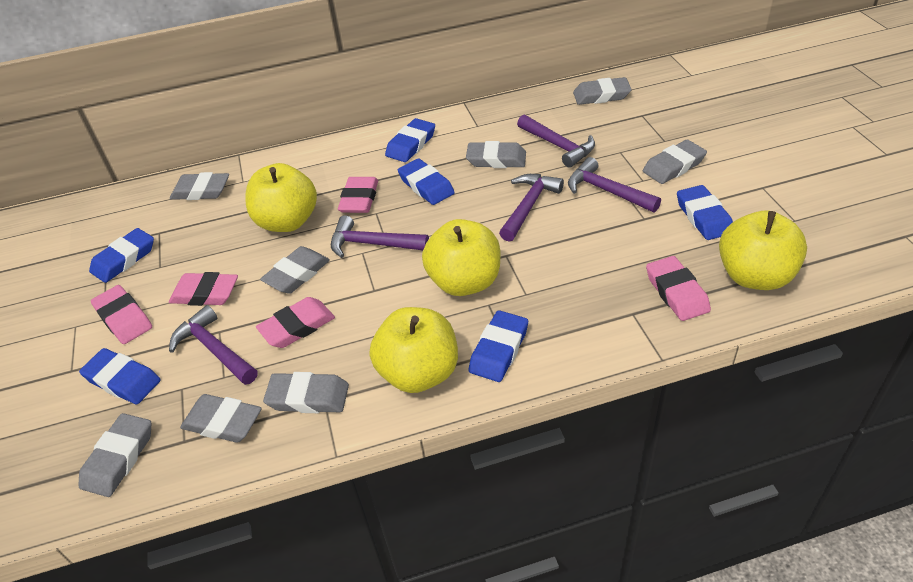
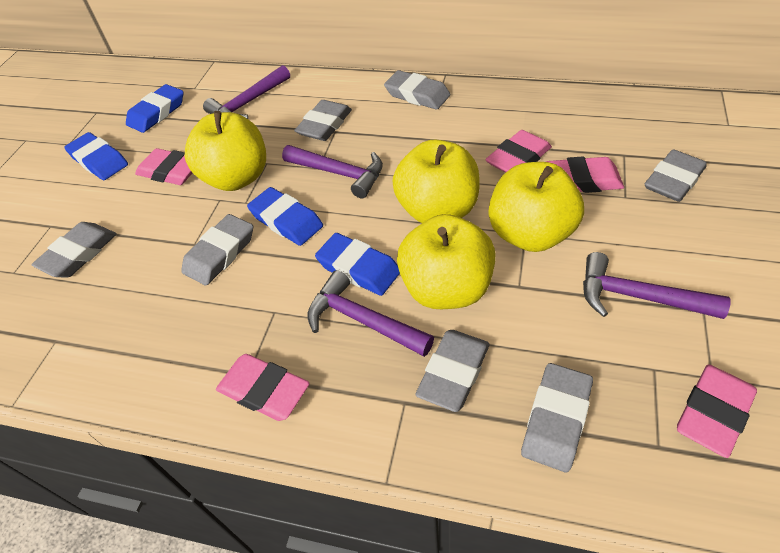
blue eraser: [79,348,161,404] [89,228,154,283] [385,118,435,162] [398,158,455,205] [468,310,528,382] [677,185,733,240] = 6 -> [64,132,128,180] [126,84,184,133] [247,187,323,246] [315,233,400,296] = 4
grey eraser: [79,413,151,497] [170,172,229,200] [180,394,262,443] [260,246,330,294] [263,372,349,413] [466,141,526,168] [573,77,632,105] [643,140,707,184] = 8 -> [31,222,117,278] [181,214,253,286] [294,100,352,141] [384,70,450,110] [415,330,489,412] [521,363,593,472] [645,149,707,202] = 7
purple hammer: [169,305,258,385] [331,215,429,258] [499,174,564,242] [517,115,595,168] [568,157,661,213] = 5 -> [203,65,290,119] [282,145,383,199] [307,270,434,357] [583,252,730,319] = 4

